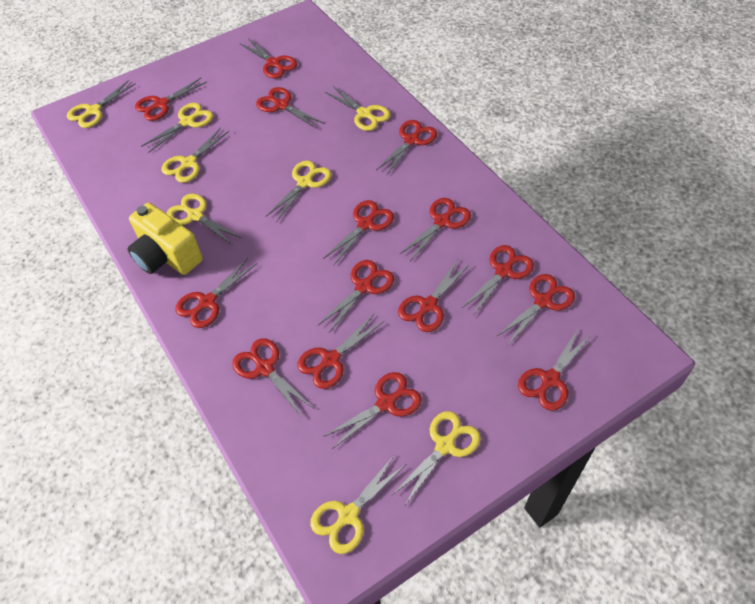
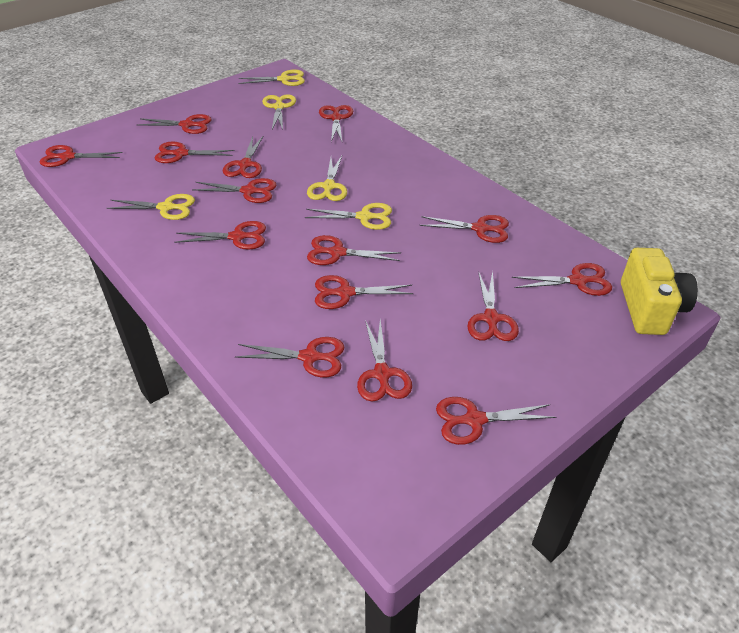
yellow scissors: [67,80,136,128] [141,103,213,153] [161,128,229,183] [167,194,242,245] [266,160,331,222] [310,454,405,554] [325,86,390,131] [392,411,481,505] = 8 -> [107,194,195,220] [238,70,305,86] [262,94,296,130] [305,203,392,230] [307,156,347,201] = 5

